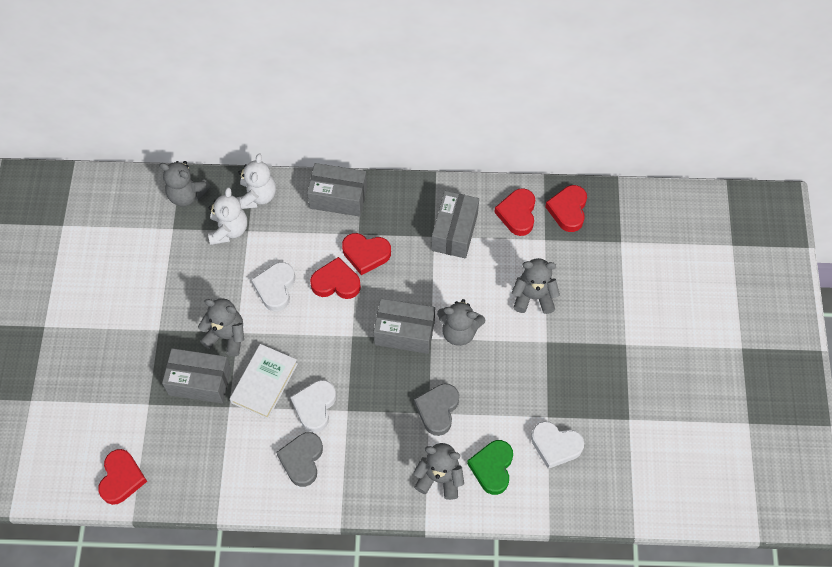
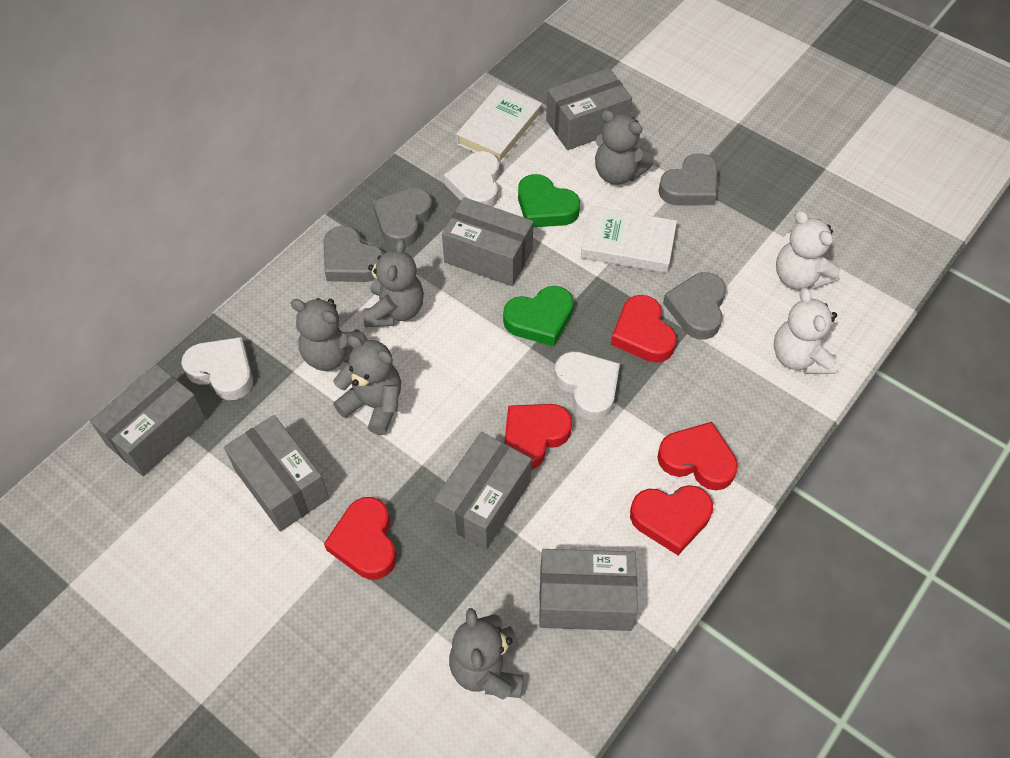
green heart: [467,440,513,495] = 1 -> [503,286,574,346] [518,174,580,227] = 2
grey box: [162,348,231,404] [307,163,367,217] [373,298,435,354] [431,191,479,258] = 4 -> [90,364,206,476] [224,415,329,532] [434,432,532,550] [442,197,534,286] [539,549,638,631] [546,68,632,150] = 6
grey heart: [276,432,323,487] [414,383,459,436] = 2 -> [323,226,383,282] [373,188,433,248] [658,153,718,205] [663,272,726,340] = 4
white book: [230,344,298,419] = 1 -> [456,85,542,164] [581,206,677,273] = 2

